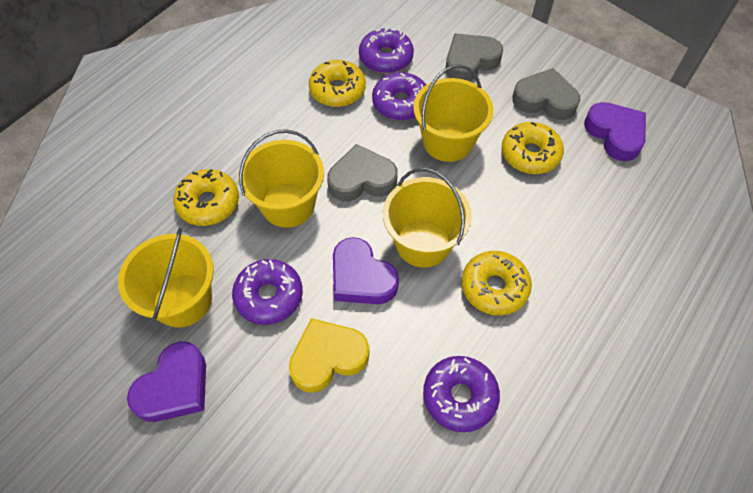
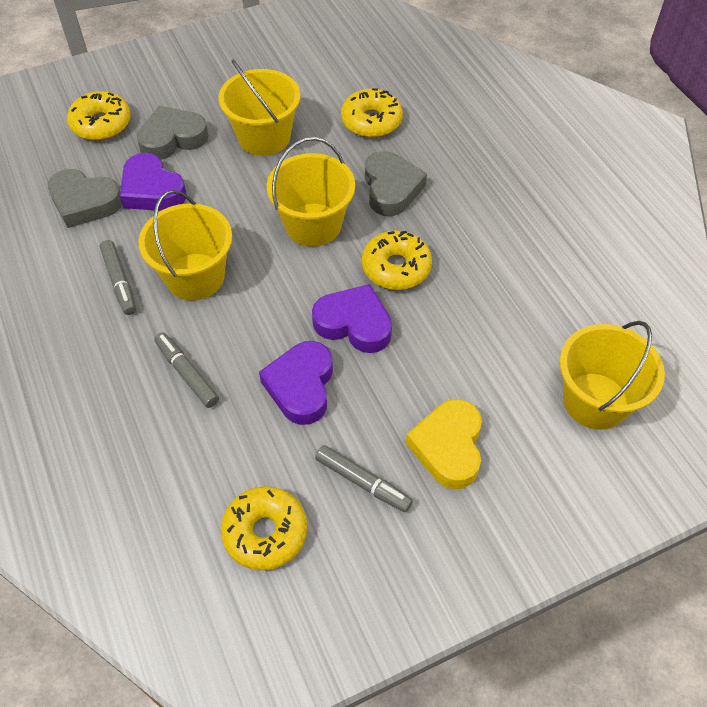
grey marker: none = 0 -> [100,240,136,315] [154,332,219,408] [315,445,413,512] = 3
purple donut: [232,259,303,325] [359,27,414,73] [372,72,426,121] [423,356,500,432] = 4 -> none = 0

